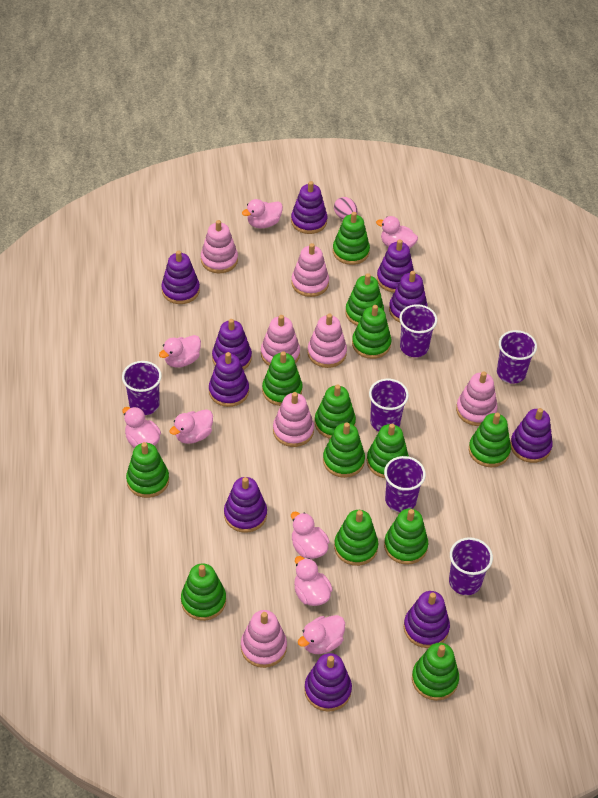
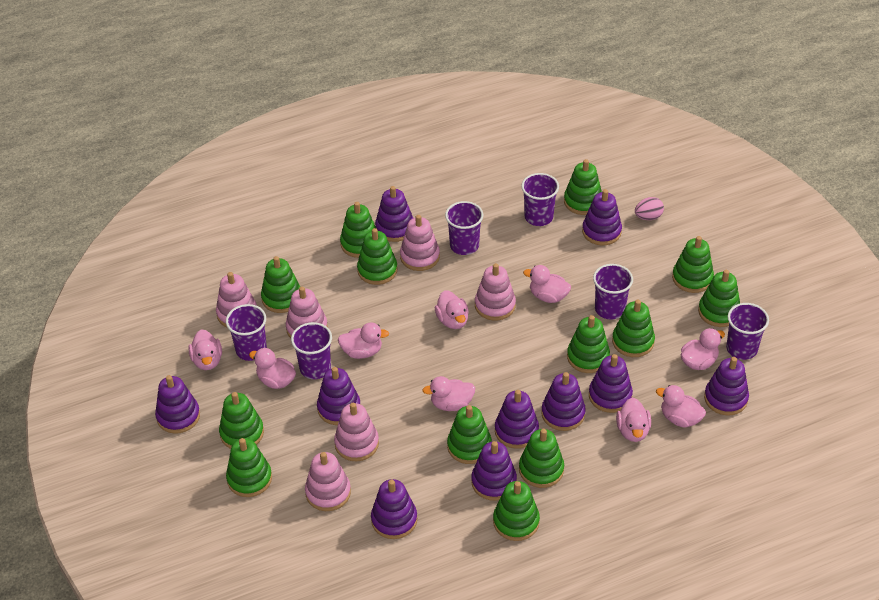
pink duck: [123,407,161,448] [159,335,201,368] [169,409,213,444] [242,199,283,228] [291,512,330,559] [294,556,333,606] [298,615,345,654] [376,216,418,249] = 8 -> [188,329,222,370] [249,348,296,389] [338,323,389,359] [422,376,475,411] [435,290,469,329] [523,265,571,303] [616,397,651,442] [656,385,706,428] [681,328,725,370] = 9
pink stacking toy: [201,220,238,273] [241,610,287,668] [261,315,300,366] [273,392,314,447] [291,243,329,297] [307,314,347,368] [456,372,498,426] = 7 -> [216,272,257,327] [286,287,328,338] [305,452,351,511] [334,403,379,461] [400,215,440,271] [475,263,516,321] = 6

